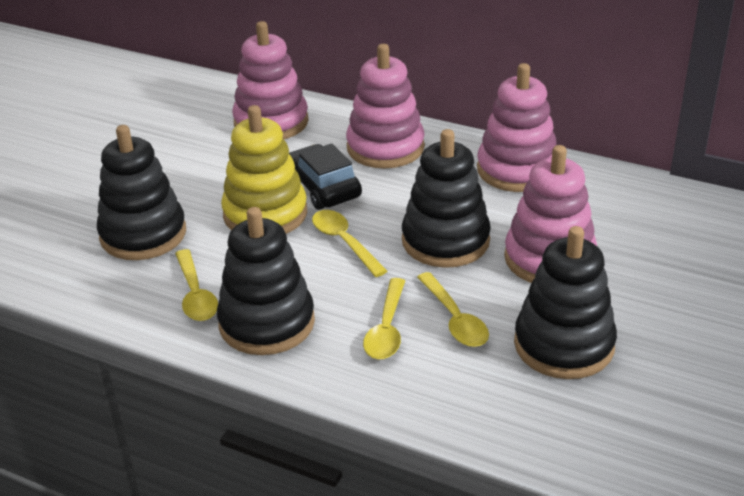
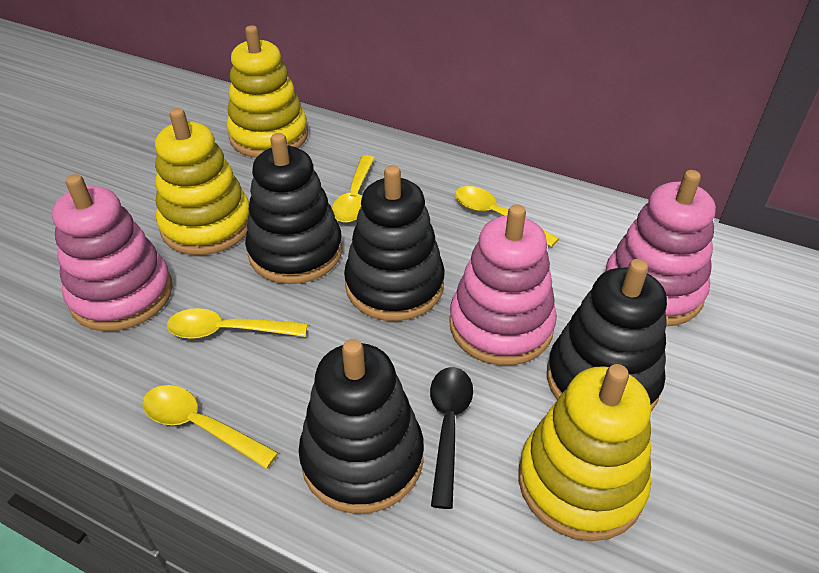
black car: [289,143,362,210] = 1 -> none = 0
black spoon: none = 0 -> [430,367,473,509] = 1
pink stacking toy: [232,21,309,139] [346,44,425,169] [477,63,556,192] [504,145,597,283] = 4 -> [52,174,173,331] [449,204,557,366] [605,170,716,326] = 3
yellow stacking toy: [221,105,307,234] = 1 -> [155,108,249,255] [227,25,308,158] [518,364,651,541] = 3

